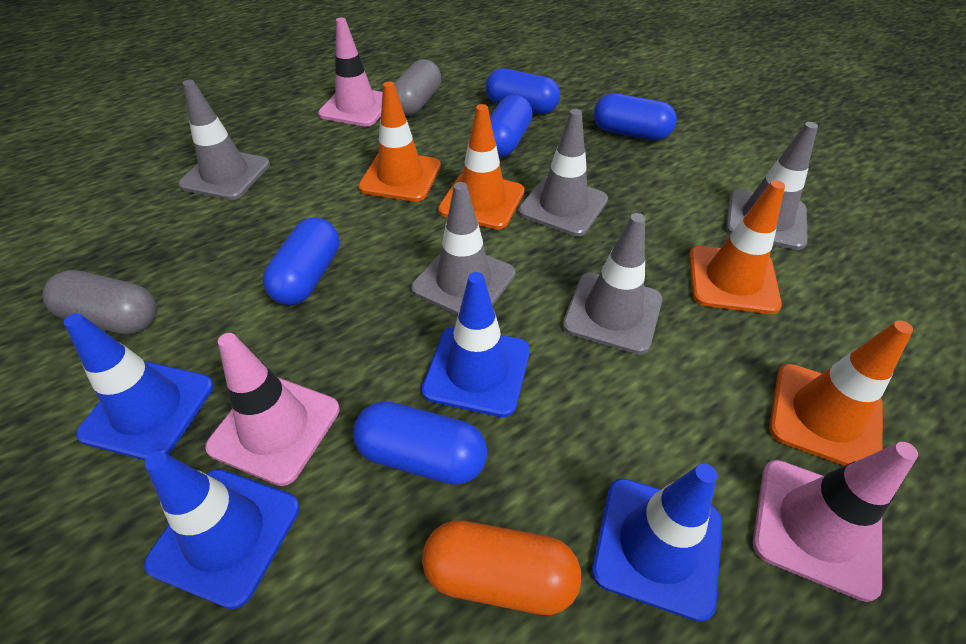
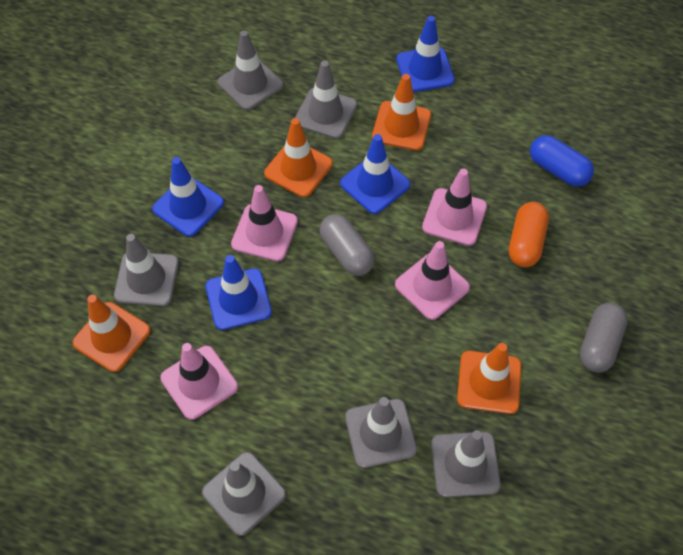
blue capsule: [263,217,339,305] [353,401,487,485] [486,68,560,114] [490,95,532,158] [594,93,677,140] = 5 -> [530,135,594,187] = 1
grey traffic cone: [178,80,270,200] [411,182,515,315] [518,109,608,236] [563,213,663,354] [726,122,818,250] = 5 -> [114,234,179,306] [202,452,286,536] [218,30,283,110] [295,61,357,139] [345,397,417,468] [431,430,501,497] = 6
pink traffic cone: [205,333,340,486] [318,18,383,127] [753,442,918,602] = 3 -> [160,343,238,420] [231,185,298,261] [395,241,470,320] [422,169,487,246] = 4

